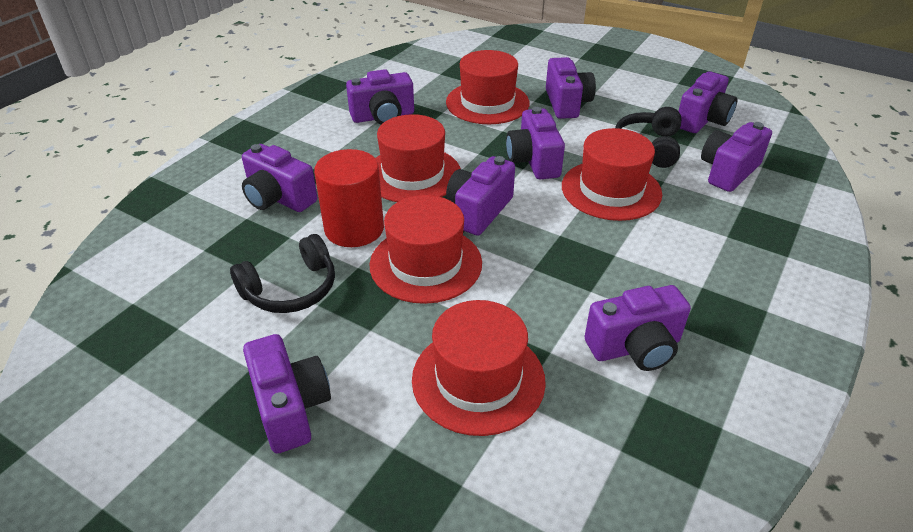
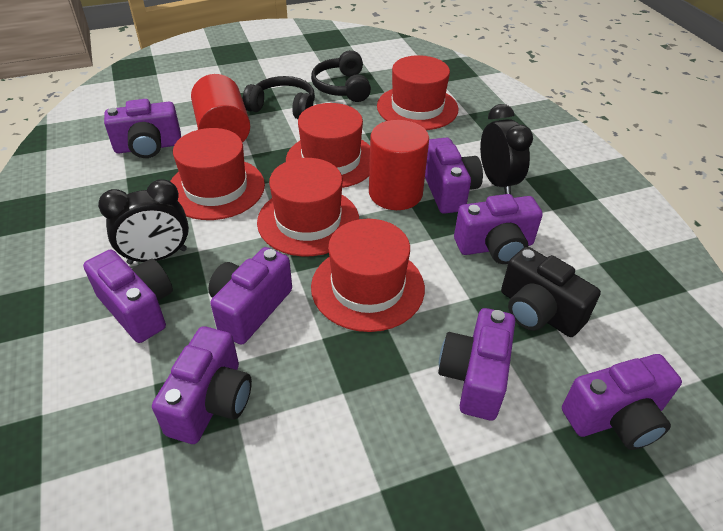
black camera: none = 0 -> [501,247,601,337] = 1
black clock: none = 0 -> [98,179,189,264] [480,104,533,194] = 2
purple camera: [242,144,317,212] [243,334,331,454] [346,69,414,125] [446,156,515,236] [506,107,565,180] [546,57,596,119] [584,285,691,371] [679,71,737,133] [701,122,772,192] = 9 -> [83,249,173,343] [104,99,181,158] [152,326,252,444] [208,247,292,345] [425,138,483,214] [438,308,515,420] [454,194,543,264] [562,354,682,450] = 8
red cylinder: [314,149,384,247] = 1 -> [191,74,250,142] [369,120,429,210] = 2

